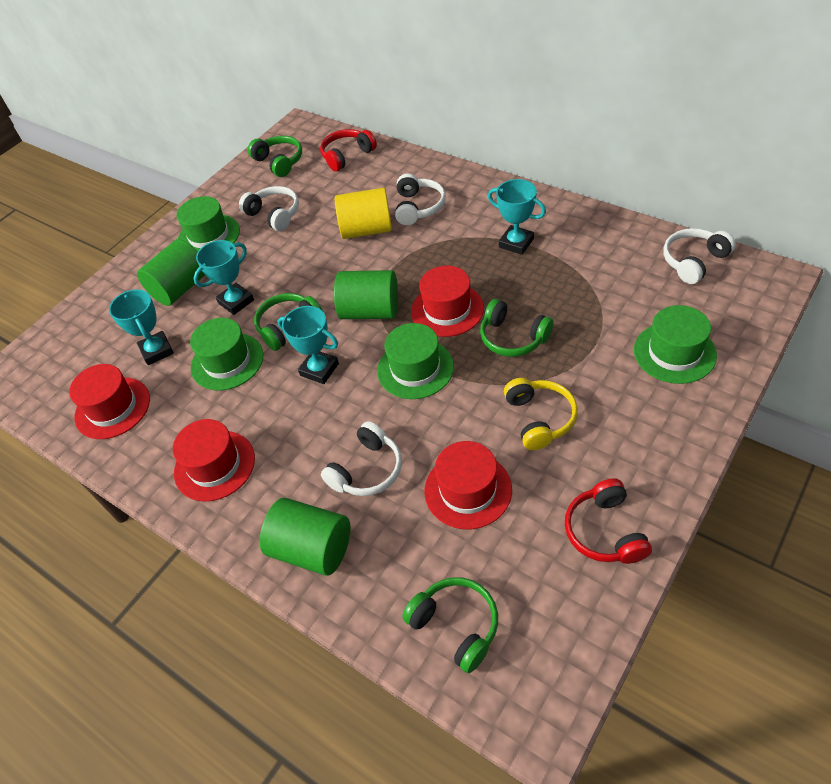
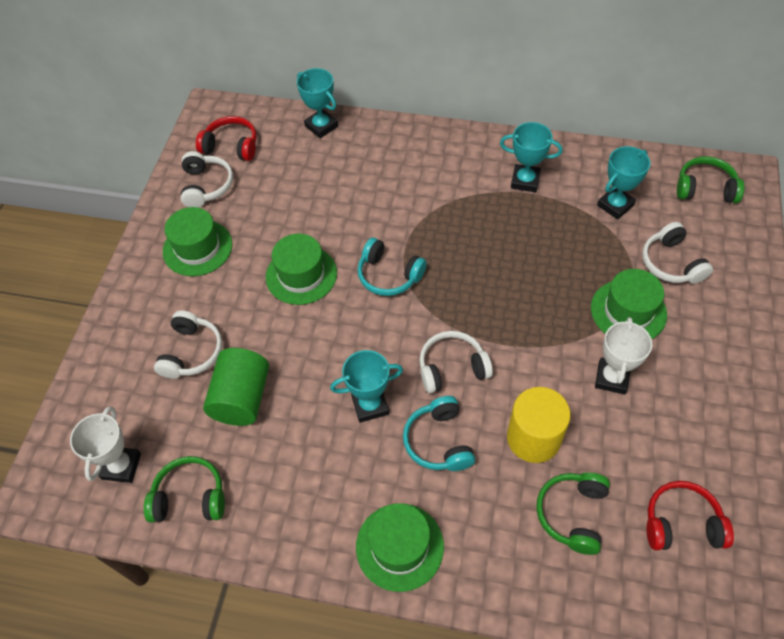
green cylinder: [137,239,205,306] [260,498,350,576] [334,270,398,319] = 3 -> [203,348,269,426] = 1
green headphones: [248,136,302,177] [254,293,323,351] [402,577,498,673] [480,299,554,357] = 4 -> [144,456,225,523] [536,472,610,555] [677,156,744,203] = 3
red hat: [69,364,150,439] [173,419,255,502] [411,266,484,337] [424,441,512,529] = 4 -> none = 0
turquoise headphones: none = 0 -> [357,238,427,296] [403,396,475,471] = 2
white trophy: none = 0 -> [70,406,141,483] [595,317,652,394] = 2
yellow headphones: [504,378,578,450] = 1 -> none = 0

